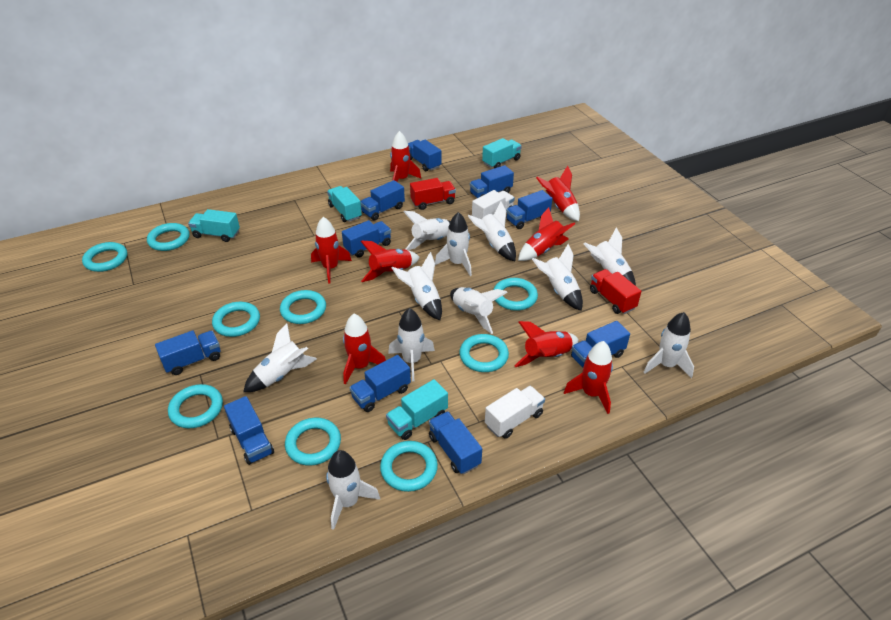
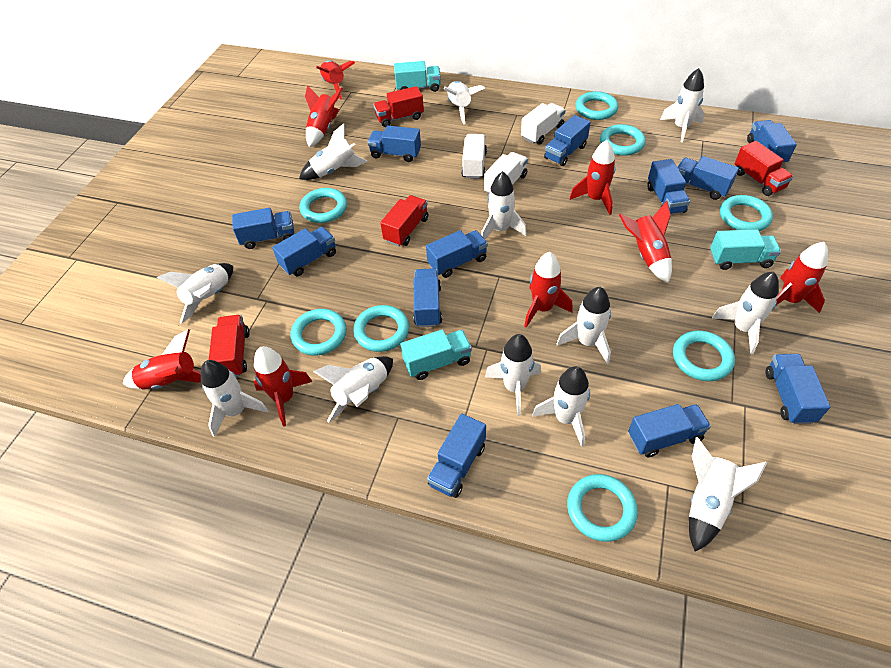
blue truck: [155,330,221,375] [224,396,274,465] [342,220,391,258] [349,355,411,412] [360,180,405,221] [408,140,442,171] [429,411,482,474] [470,165,514,198] [506,190,552,229] [571,321,630,368] = 10 -> [232,208,294,249] [272,227,336,276] [368,126,421,162] [413,268,442,328] [426,230,488,278] [427,414,486,498] [544,115,591,166] [628,404,711,458] [647,159,690,214] [677,156,739,200] [747,120,797,165] [765,354,830,424] = 12
red truck: [410,178,456,210] [590,269,641,314] = 2 -> [209,315,250,377] [373,86,424,127] [380,195,429,246] [735,141,794,196] = 4
turquoise ring: [82,242,127,272] [147,223,189,251] [168,384,223,428] [212,302,260,337] [280,290,326,324] [285,418,341,466] [380,441,438,492] [459,334,509,372] [493,278,538,311] = 9 -> [290,309,347,356] [300,188,347,223] [353,305,409,352] [567,474,638,542] [575,91,618,120] [600,124,646,156] [673,330,735,381] [720,195,773,231] = 8
turquoise truck: [188,209,240,242] [327,186,362,222] [386,379,448,440] [482,138,522,168] = 4 -> [394,61,441,92] [400,329,472,380] [710,229,781,270] = 3
white rocket: [243,324,317,392] [326,450,380,530] [388,308,435,381] [392,252,442,320] [404,211,451,250] [435,212,472,276] [450,287,508,334] [468,201,516,261] [532,244,583,311] [584,227,636,286] [644,312,694,378] = 11 -> [157,263,233,324] [201,360,268,437] [299,123,368,180] [313,356,393,423] [444,81,485,124] [481,171,527,239] [485,334,541,416] [532,366,590,447] [556,287,611,364] [660,68,704,142] [689,437,767,552] [711,272,779,354] = 12
white truck: [472,190,515,219] [485,386,545,439] = 2 -> [461,134,487,179] [484,152,528,195] [521,103,565,145] = 3

